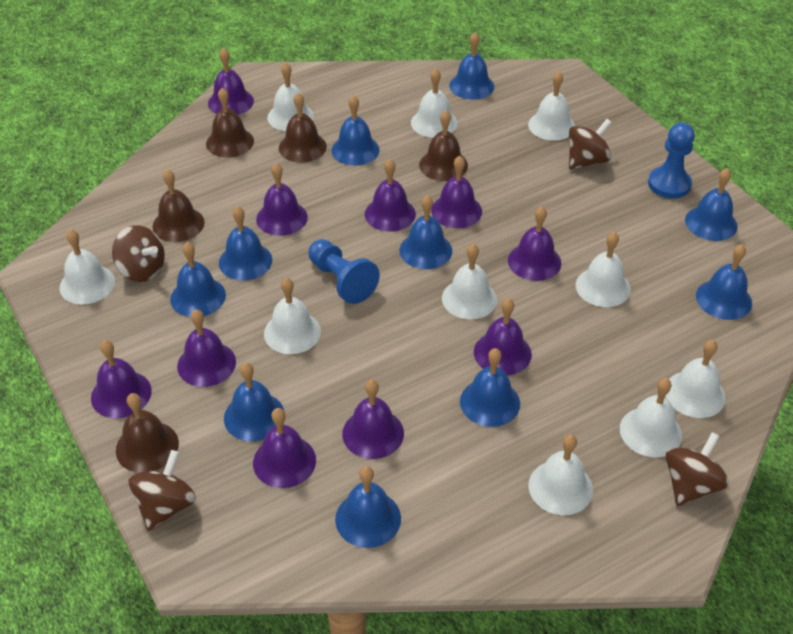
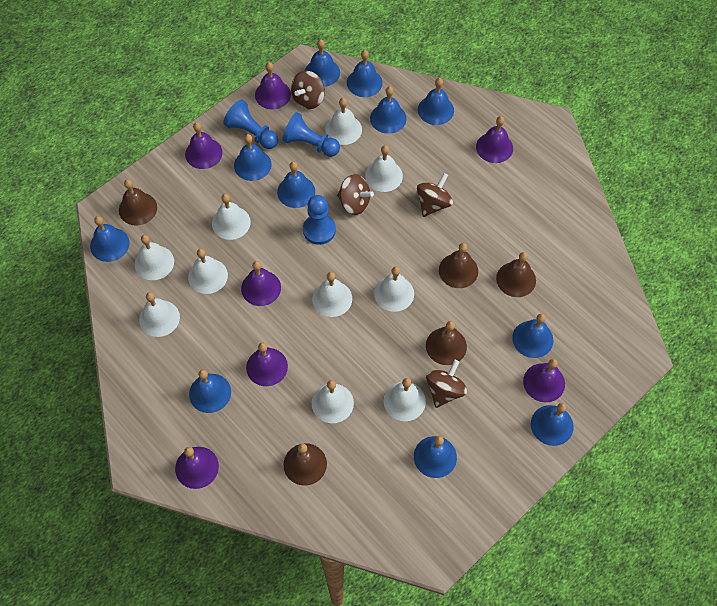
blue bell: [170,242,226,317] [219,206,272,280] [224,362,285,441] [332,95,380,166] [335,466,401,548] [399,195,452,269] [449,32,494,100] [460,348,520,427] [685,168,738,241] [696,244,752,320] = 10 -> [90,216,129,262] [189,370,231,413] [234,134,271,181] [277,162,315,208] [305,39,340,87] [347,50,383,97] [370,86,407,134] [414,436,457,478] [418,78,454,125] [512,314,553,358] [531,403,574,446] = 11
blue pawn: [308,239,380,304] [648,123,695,199] = 2 -> [223,99,278,149] [282,112,340,157] [303,195,336,245] = 3
purple bell: [91,340,152,418] [177,309,236,387] [208,48,254,115] [253,408,316,488] [256,163,308,236] [342,380,404,459] [365,159,416,232] [431,156,482,228] [474,298,532,375] [508,207,561,281] = 10 -> [175,447,219,489] [185,122,223,169] [241,261,281,306] [246,342,288,386] [255,62,291,109] [476,116,513,163] [523,359,565,402] = 7

